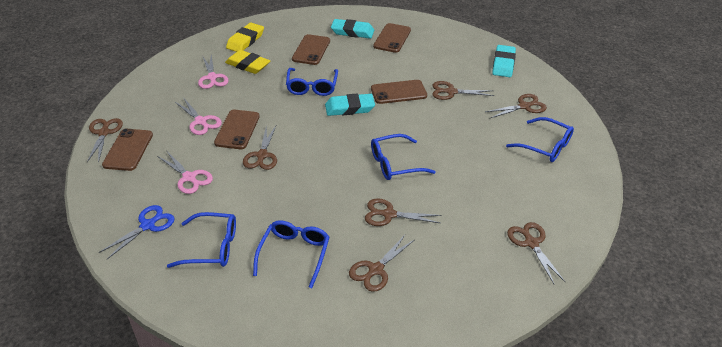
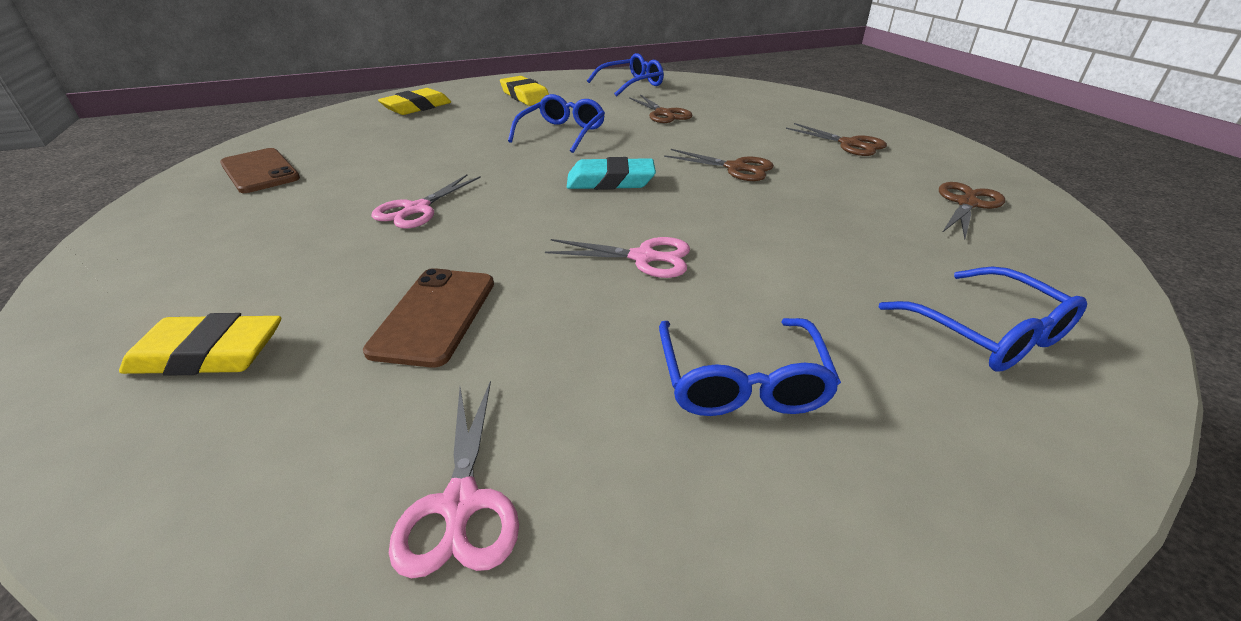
blue glasses: [167,212,236,268] [253,220,330,288] [286,68,338,96] [371,134,436,180] [506,117,574,162] = 5 -> [508,94,605,153] [587,53,664,96] [659,318,841,416] [879,266,1087,371] = 4
blue scissors: [99,205,175,259] = 1 -> none = 0
brown phone: [102,129,153,171] [214,110,260,149] [292,34,330,65] [371,80,427,104] [373,23,411,53] = 5 -> [220,148,300,193] [363,268,494,368] = 2
brown scissors: [87,118,123,163] [243,126,277,170] [349,235,414,292] [365,199,441,226] [432,81,494,100] [485,94,547,118] [507,222,565,284] = 7 -> [629,95,692,123] [664,149,774,181] [786,123,887,156] [939,182,1005,239] = 4
turquoise eraser: [325,93,375,116] [331,19,374,38] [492,45,516,77] = 3 -> [567,157,656,190] = 1
yellow eraser: [225,50,270,74] [226,23,264,52] = 2 -> [119,313,282,376] [378,88,451,115] [500,76,549,106] = 3

